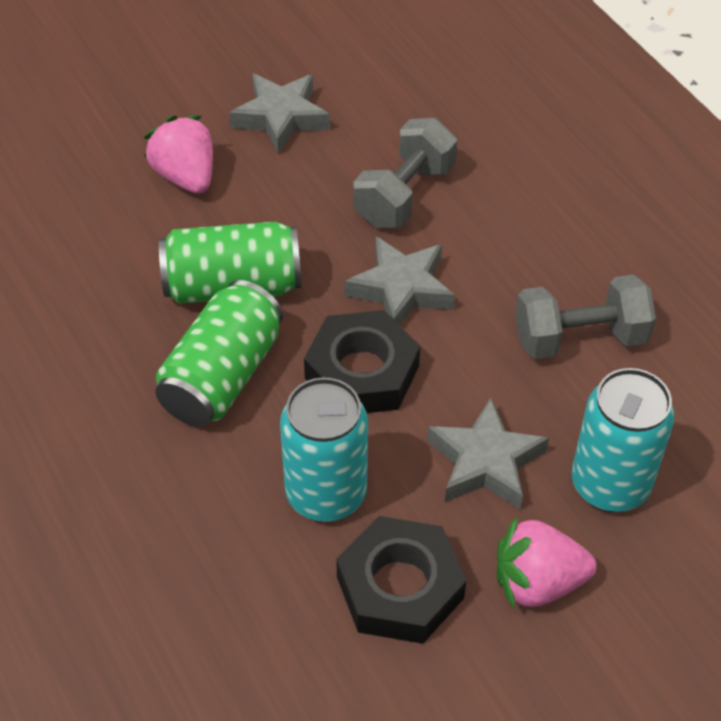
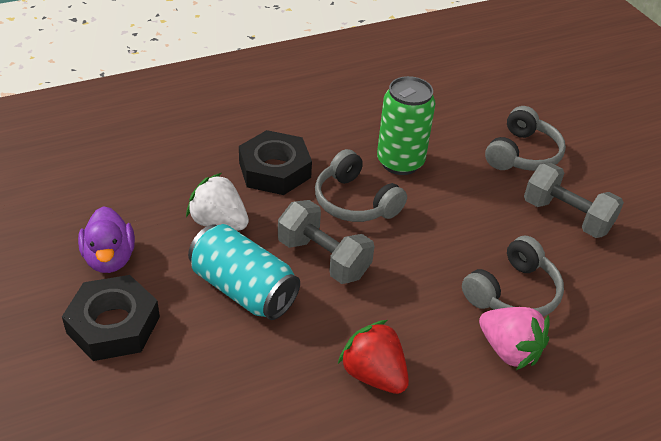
green can: [155,280,283,427] [159,221,301,304] = 2 -> [377,76,435,175] = 1
grey headphones: none = 0 -> [315,149,407,222] [462,236,564,317] [485,106,566,171] = 3
grey star: [230,74,330,154] [345,236,455,325] [427,398,549,510] = 3 -> none = 0
pink strawberry: [144,116,213,194] [497,516,596,609] = 2 -> [479,307,550,370] = 1
purple duck: none = 0 -> [78,206,135,273] = 1
red strawberry: none = 0 -> [338,320,409,394] = 1
turquoise can: [280,377,368,522] [572,368,674,512] = 2 -> [188,224,300,320] = 1
white strawberry: none = 0 -> [186,173,249,230] = 1

